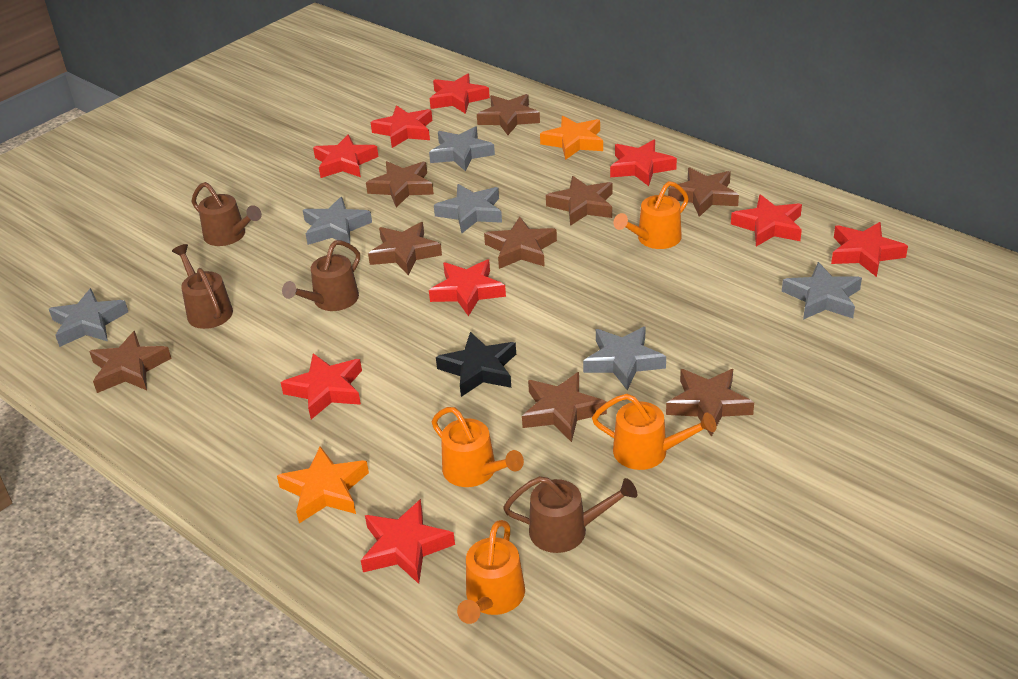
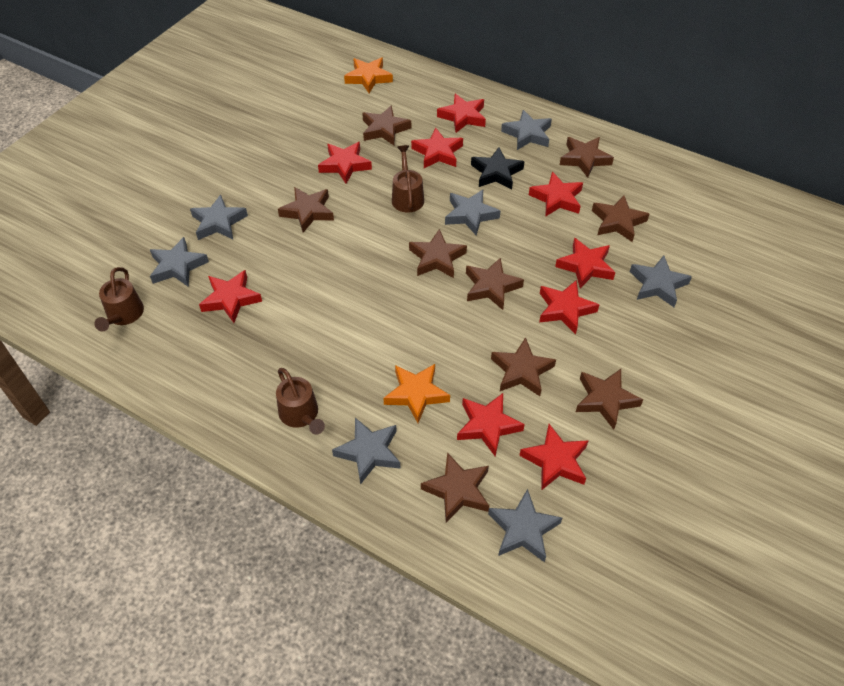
brown watering can: [172,244,233,329] [191,182,262,246] [282,240,360,311] [503,476,637,553] = 4 -> [94,267,144,332] [276,368,325,435] [392,145,424,212] = 3
grey star: [49,288,128,347] [303,197,372,245] [429,126,495,171] [434,184,502,234] [583,326,666,390] [782,262,862,320] = 6 -> [150,237,209,287] [190,194,248,240] [332,418,401,485] [445,190,500,236] [488,489,562,562] [501,110,552,150] [630,256,692,307] = 7
orange watering can: [432,407,524,487] [457,520,525,624] [592,394,716,470] [613,181,689,249] = 4 -> none = 0

